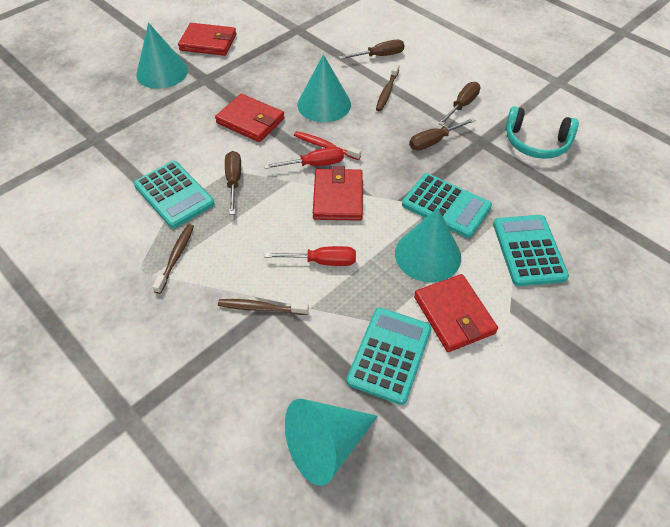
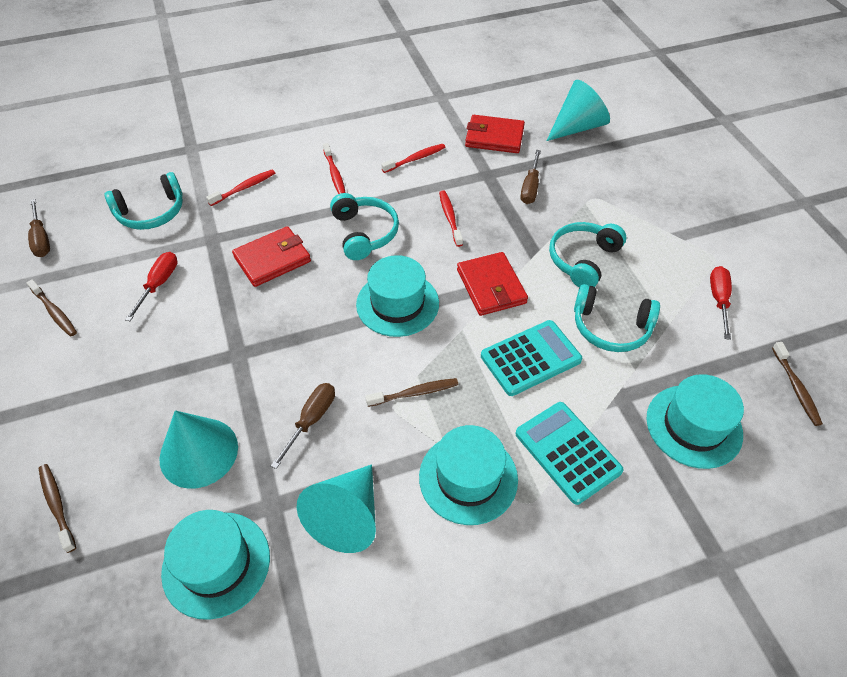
brown screwdriver: [225,151,241,215] [339,40,404,59] [409,118,476,151] [438,82,480,126] = 4 -> [28,199,50,257] [271,383,335,469] [520,150,541,204] = 3
brown toothbrush: [152,224,194,294] [218,299,309,315] [376,64,400,111] = 3 -> [27,279,77,336] [39,464,76,553] [365,378,458,407] [772,342,823,426] = 4
red toothbrush: [294,131,361,160] = 1 -> [206,169,275,206] [323,143,345,194] [381,144,446,173] [439,190,463,247] = 4
red wallet: [178,23,236,56] [215,94,285,142] [313,166,363,221] [414,274,498,352] = 4 -> [232,226,311,287] [457,252,528,316] [465,115,525,153] = 3
turquoise calculator: [134,161,215,228] [346,307,431,405] [402,173,492,238] [493,215,569,286] = 4 -> [481,320,582,396] [516,402,624,505] = 2
turquoise cone: [136,22,188,89] [285,399,378,486] [297,54,351,122] [395,208,461,283] = 4 -> [159,410,238,489] [297,464,376,553] [547,80,610,141] = 3
turquoise hat: none = 0 -> [161,510,270,620] [356,255,439,337] [419,425,518,525] [646,374,744,469] = 4
turquoise headphones: [505,106,579,159] = 1 -> [104,172,183,230] [330,193,399,260] [549,222,626,287] [574,284,660,352] = 4

